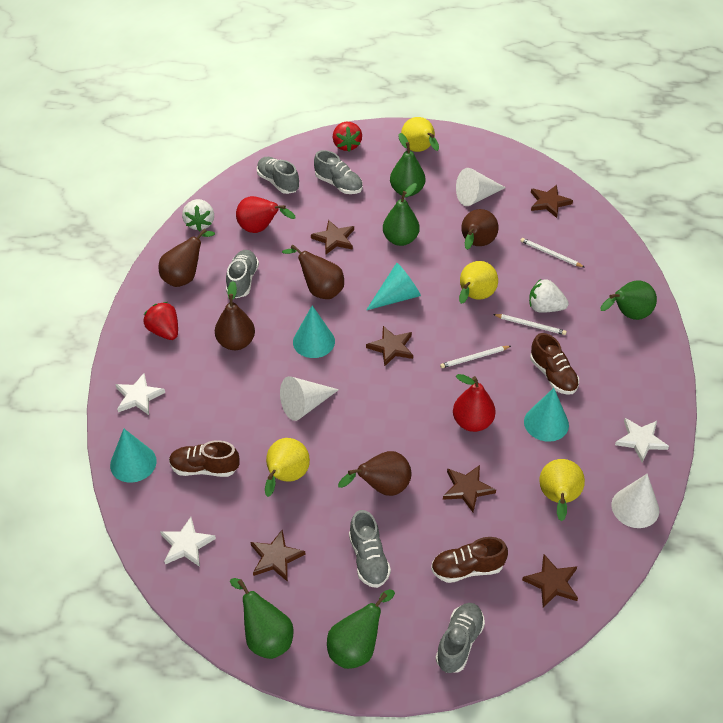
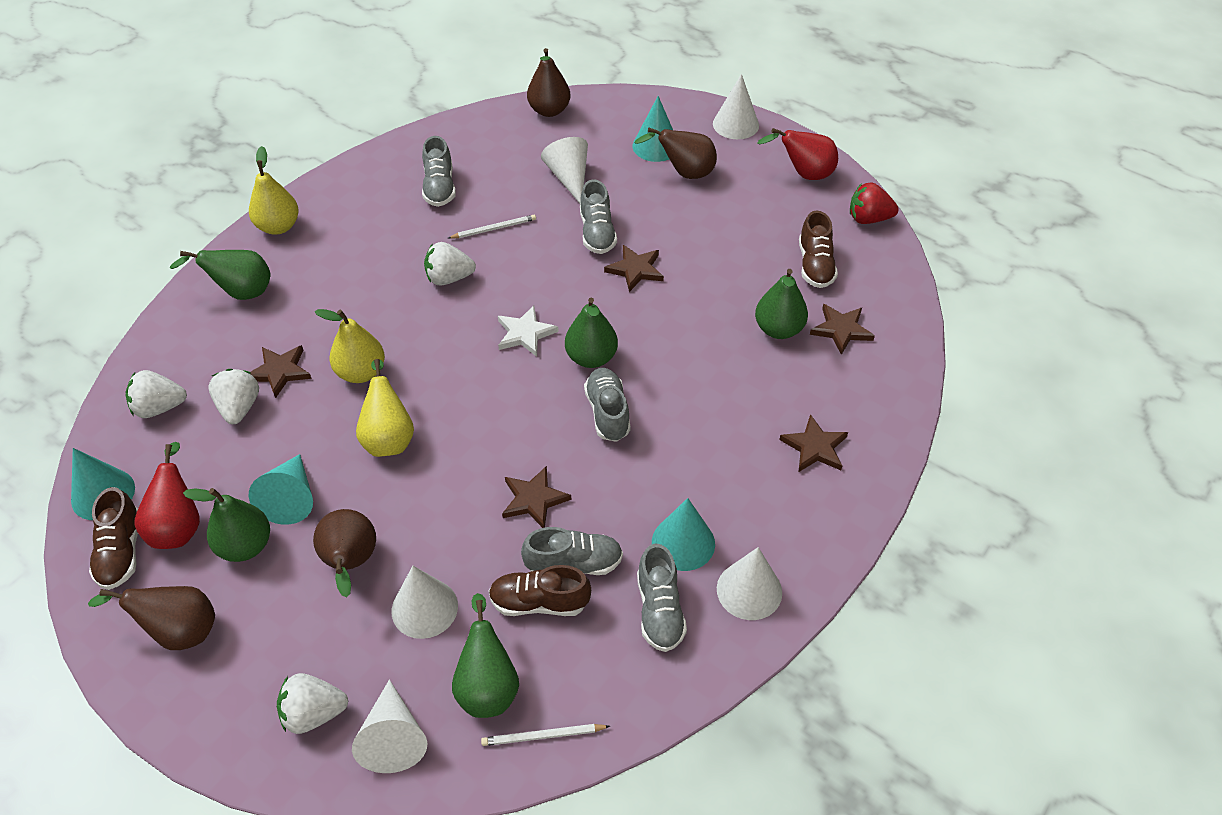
brown pear: [159,229,215,287] [215,281,255,350] [282,245,344,299] [338,451,412,496] [461,209,499,250] = 5 -> [88,586,215,650] [313,509,376,597] [527,48,571,117] [634,128,717,179] = 4
brown star: [251,530,305,582] [311,220,354,254] [366,326,413,366] [443,465,496,512] [522,554,578,607] [531,185,573,218] = 6 -> [251,345,312,398] [502,466,571,528] [604,245,664,292] [779,414,848,472] [810,304,875,355] = 5
red strawberry: [144,302,178,340] [333,122,362,152] = 2 -> [850,182,899,224] = 1
white cone: [280,376,339,421] [456,168,506,206] [611,474,659,528] = 3 -> [352,680,427,773] [392,566,458,639] [541,137,588,204] [713,74,759,139] [717,547,782,620] = 5
white pencil: [440,346,511,368] [493,314,567,335] [520,238,585,268] = 3 -> [448,215,536,239] [481,724,610,746] = 2
white star: [115,373,165,415] [160,517,216,567] [615,418,669,463] = 3 -> [498,306,559,357] = 1
white strawberry: [182,199,214,231] [529,279,569,312] = 2 -> [125,370,187,418] [208,369,259,424] [277,673,348,734] [424,242,476,285] = 4
yellow pear: [265,438,310,497] [401,117,439,152] [459,261,498,304] [539,459,585,521] = 4 -> [249,146,299,235] [315,309,385,383] [356,359,414,457] = 3

